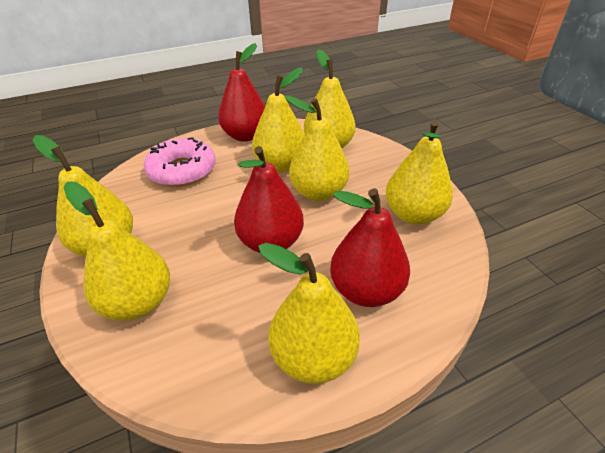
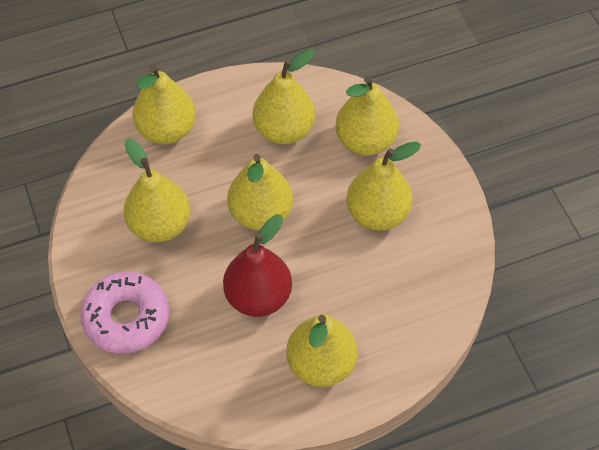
red pear: [218,43,265,142] [234,146,304,253] [330,189,410,307] = 3 -> [223,215,292,317] = 1

